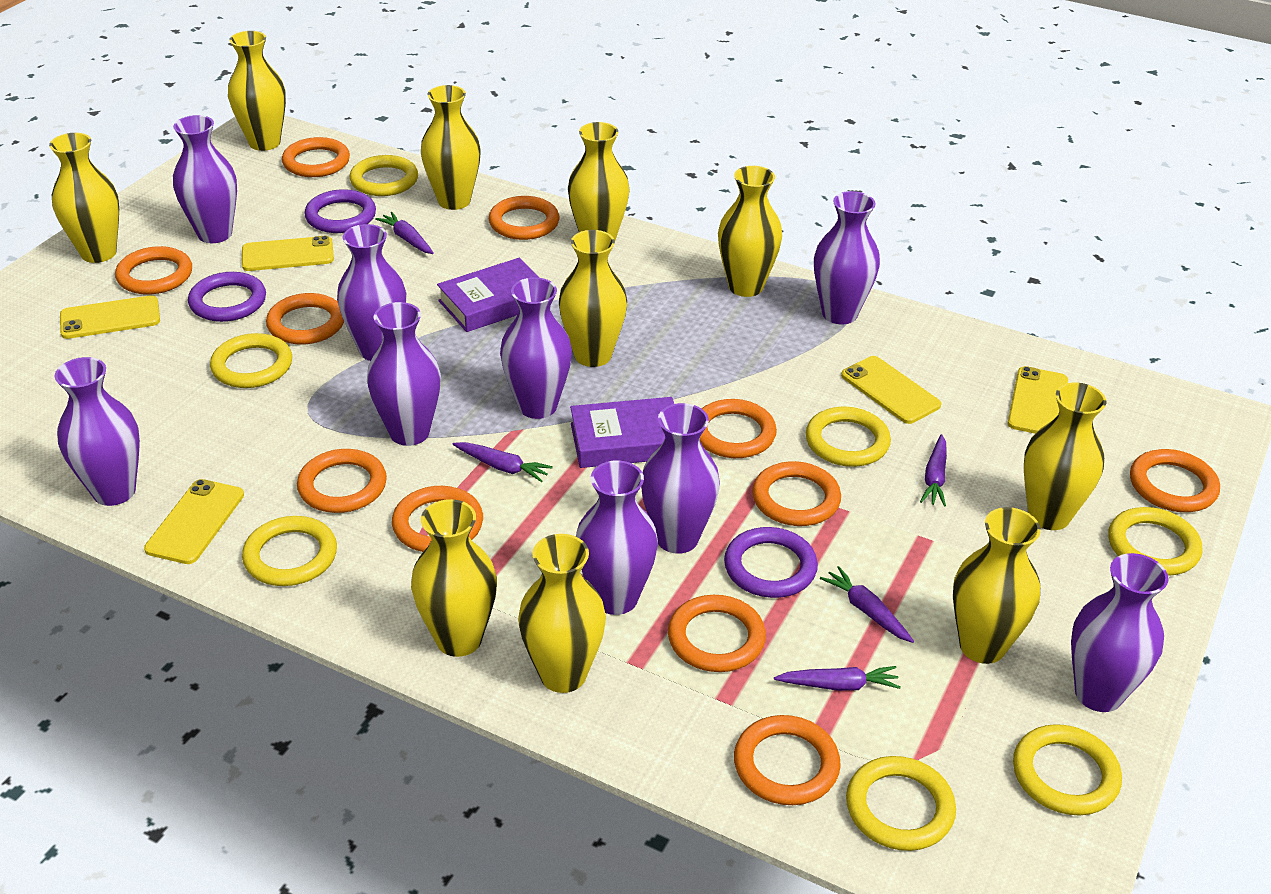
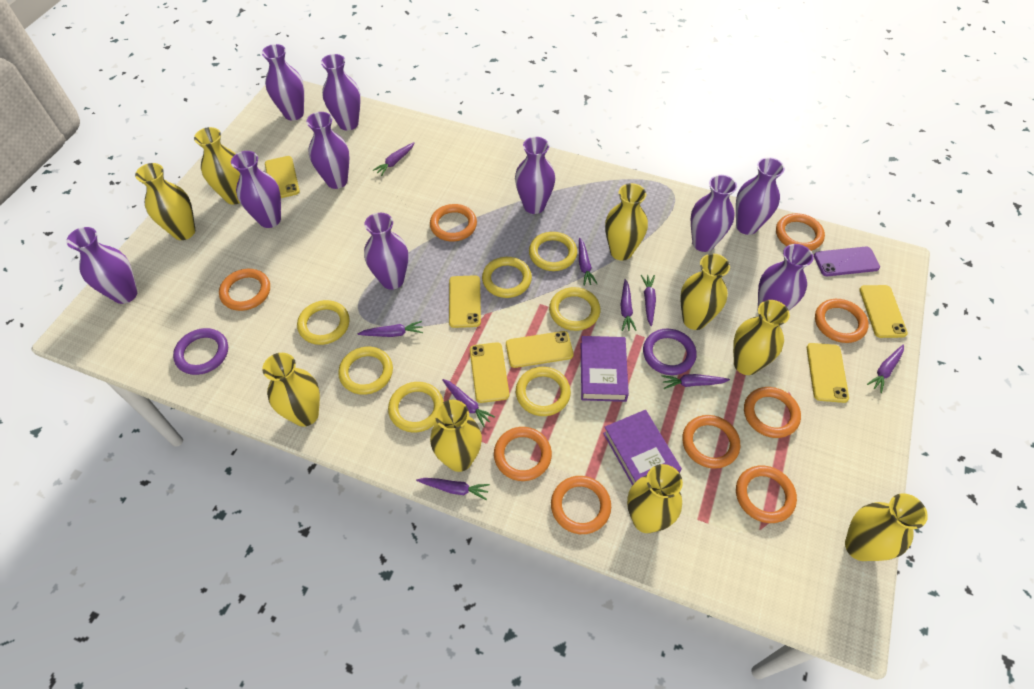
orange ring: [115,246,192,294] [266,293,344,345] [282,137,350,177] [297,449,387,513] [392,486,483,552] [489,196,559,240] [668,595,766,672] [700,399,777,458] [734,715,841,805] [752,461,841,526] [1130,449,1220,512] = 11 -> [219,269,270,311] [430,204,477,242] [494,427,552,481] [551,476,611,534] [682,415,740,469] [736,465,797,523] [744,387,801,438] [776,213,825,251] [815,299,869,343] = 9
purple carrot: [375,212,434,254] [452,442,553,482] [774,666,901,691] [820,566,914,643] [920,434,947,507] = 5 -> [357,321,423,337] [373,142,414,176] [416,478,490,500] [442,379,495,427] [579,238,598,286] [621,279,637,331] [641,275,656,326] [662,374,730,389] [867,345,904,393] = 9
purple phone: none = 0 -> [814,246,880,276] = 1
purple ring: [188,272,266,322] [304,189,376,233] [724,527,818,598] = 3 -> [173,328,228,375] [643,329,697,375] = 2
purple vase: [54,357,140,506] [173,115,237,243] [337,224,406,361] [367,302,441,446] [500,277,572,419] [576,460,658,615] [641,403,720,554] [814,191,880,324] [1071,553,1169,712] = 9 -> [66,227,138,304] [231,151,281,228] [262,44,304,121] [306,112,349,189] [321,54,361,131] [364,213,408,290] [515,137,555,214] [691,175,737,252] [736,157,785,235] [758,244,814,310] = 10
yellow phone: [60,295,160,339] [144,479,244,564] [242,236,334,271] [841,356,941,424] [1008,366,1068,433] = 5 -> [265,156,300,198] [449,275,481,328] [470,342,509,403] [506,331,574,368] [807,343,849,403] [859,285,908,338] = 6
yellow vase: [49,133,119,263] [228,31,286,151] [411,499,497,657] [421,85,481,210] [518,534,606,693] [559,230,627,367] [568,122,630,240] [718,166,782,297] [953,507,1041,664] [1024,382,1107,530] = 10 -> [135,163,195,240] [194,127,240,205] [262,353,320,427] [430,400,482,472] [605,183,648,261] [627,464,683,533] [680,254,730,330] [733,300,790,375] [845,493,928,561] = 9

